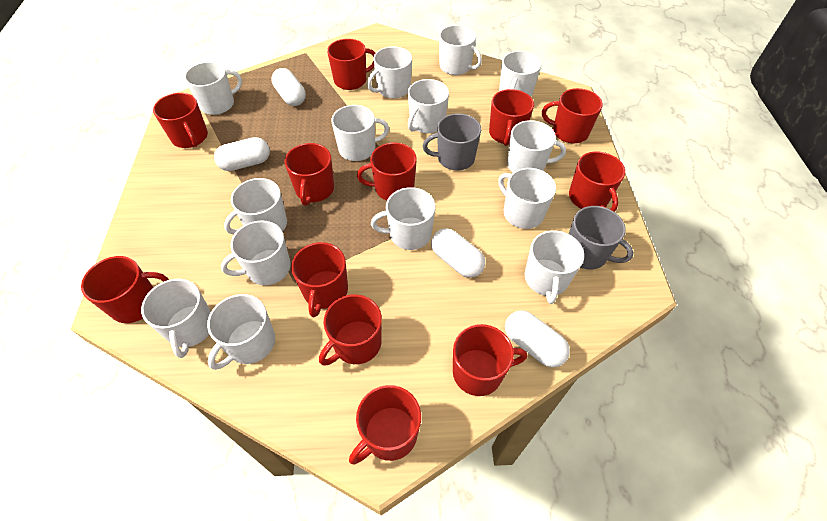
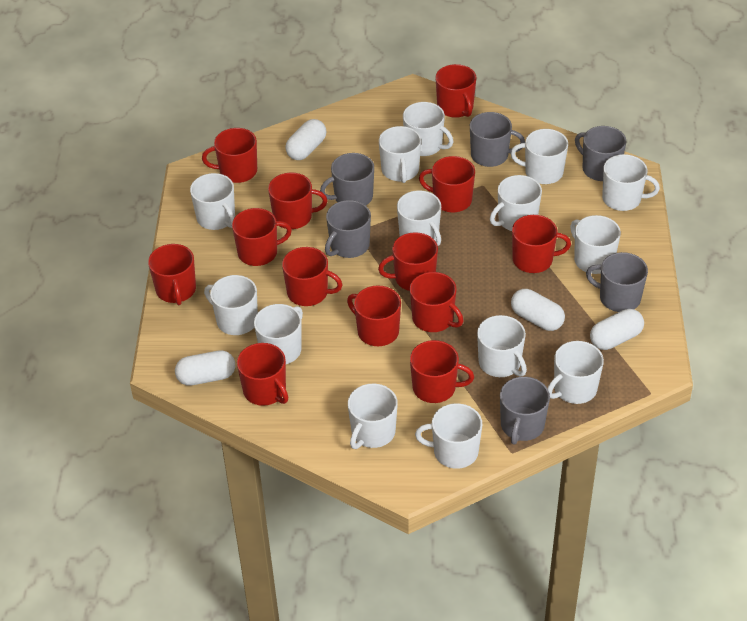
grey mug: [423,114,481,170] [569,206,634,270] = 2 -> [320,153,374,205] [325,200,371,258] [470,112,525,167] [500,377,550,445] [575,126,626,181] [586,252,648,312] = 6
red mug: [81,256,169,323] [153,93,208,148] [284,143,334,206] [291,242,348,317] [319,294,382,366] [327,39,375,90] [349,385,421,465] [357,143,417,200] [453,324,527,396] [489,89,534,146] [542,88,603,143] [569,151,625,212] = 12 -> [148,244,196,305] [202,128,257,183] [232,208,292,266] [237,343,288,406] [268,173,327,229] [282,247,343,306] [347,286,401,346] [378,232,438,291] [410,272,464,332] [410,340,474,403] [419,156,475,212] [435,64,477,118] [512,215,571,273] = 13

